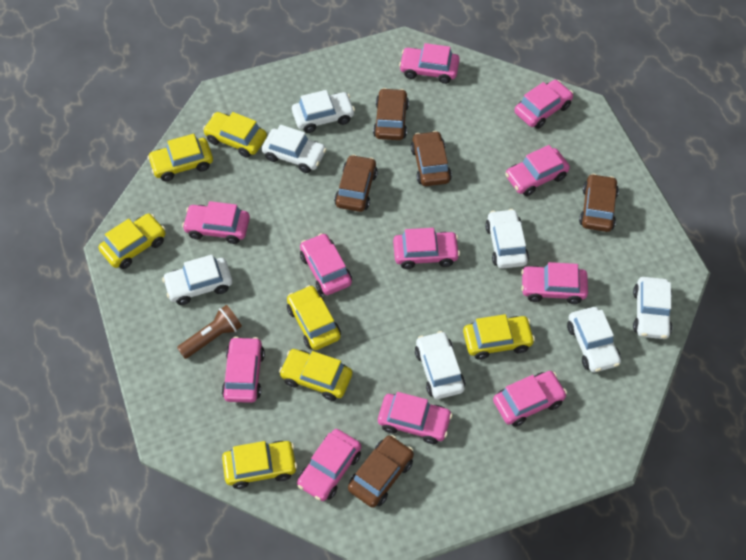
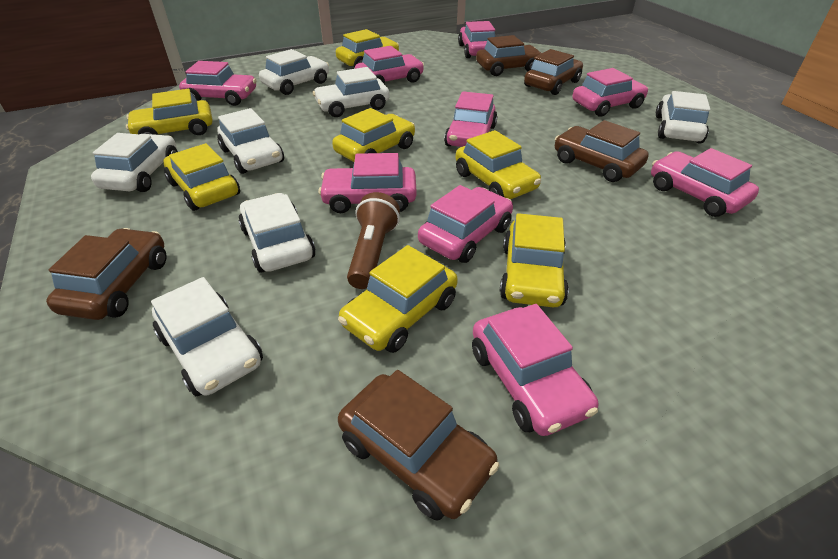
pink car: [182,201,250,244] [222,337,265,403] [297,429,361,501] [300,233,352,295] [378,392,452,444] [393,228,460,269] [399,43,460,84] [493,371,567,427] [505,145,570,196] [514,80,573,129] [521,262,588,304] = 11 -> [179,61,256,106] [318,153,417,213] [355,46,424,84] [418,185,513,263] [444,91,497,147] [458,21,495,58] [472,304,598,436] [572,68,648,116] [651,148,759,217] = 9

